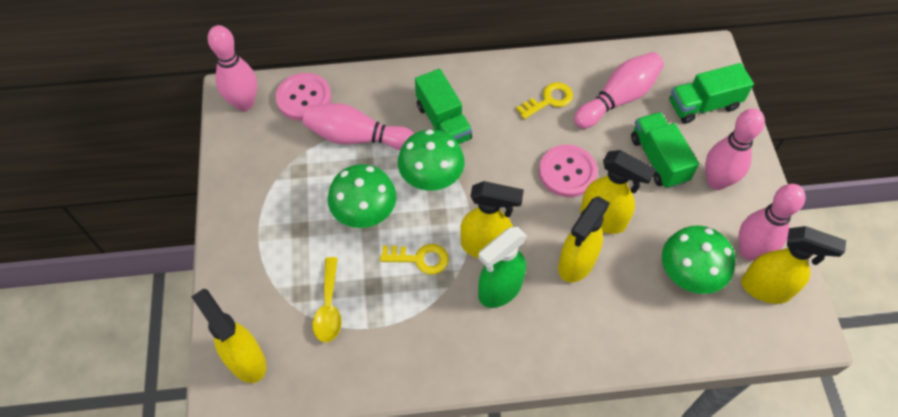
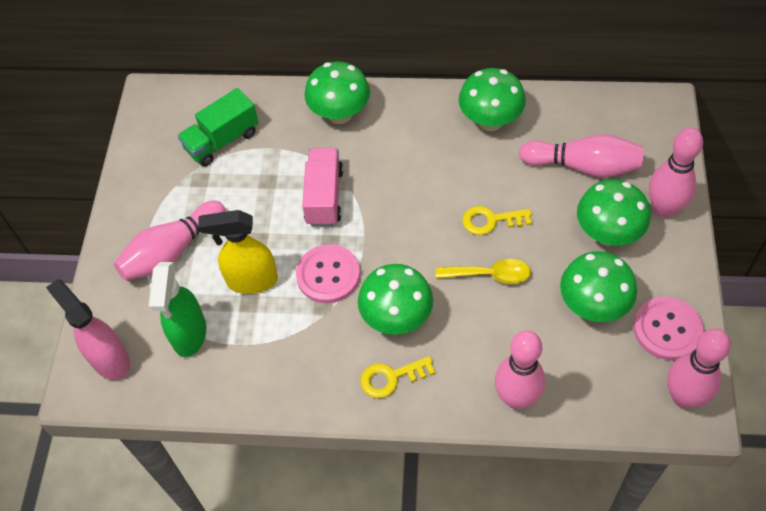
green mushroom: [328,164,397,228] [398,129,465,191] [662,226,735,294] = 3 -> [304,61,370,124] [358,264,433,335] [459,68,526,131] [560,251,637,322] [577,180,651,246] = 5
green truck: [415,69,472,144] [631,112,699,189] [669,63,754,124] = 3 -> [178,88,259,166] = 1
pink spray bottle: none = 0 -> [46,279,130,380] = 1
pink truck: none = 0 -> [302,148,343,226] = 1
yellow spray bottle: [191,289,266,383] [460,181,524,258] [558,196,610,283] [580,150,656,234] [741,226,846,304] = 5 -> [198,210,278,294] = 1

